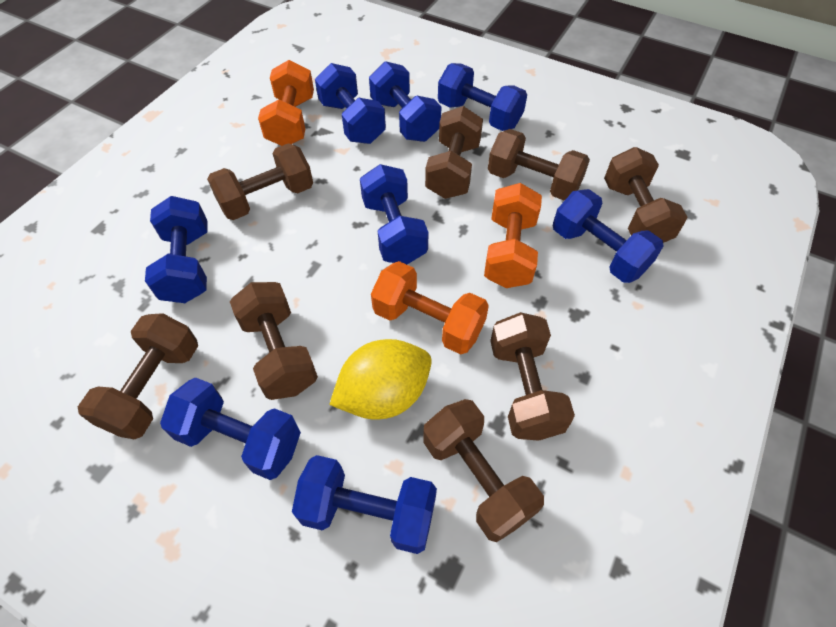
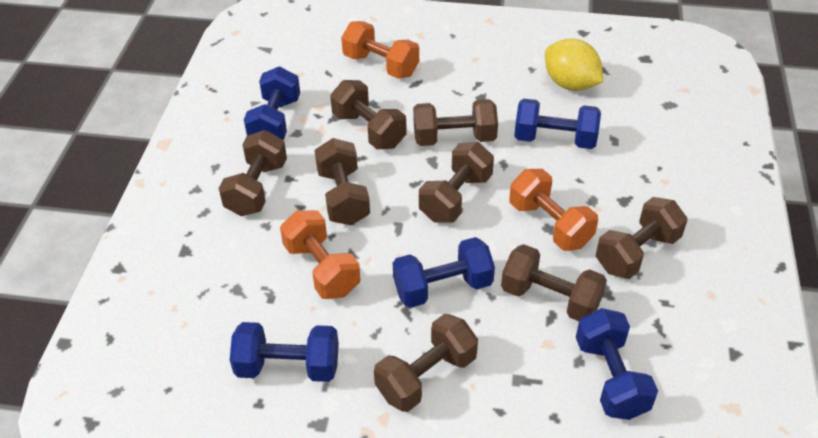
blue dumbbell: [145,196,208,303] [160,377,301,480] [292,455,437,554] [315,63,386,144] [360,164,429,264] [369,61,442,142] [438,63,527,131] [553,189,664,283] = 8 -> [230,322,339,382] [244,66,300,140] [393,237,495,308] [514,99,601,149] [576,308,658,420] = 5

